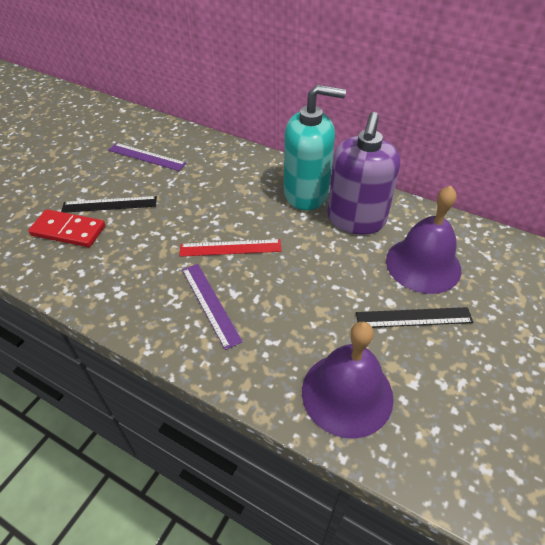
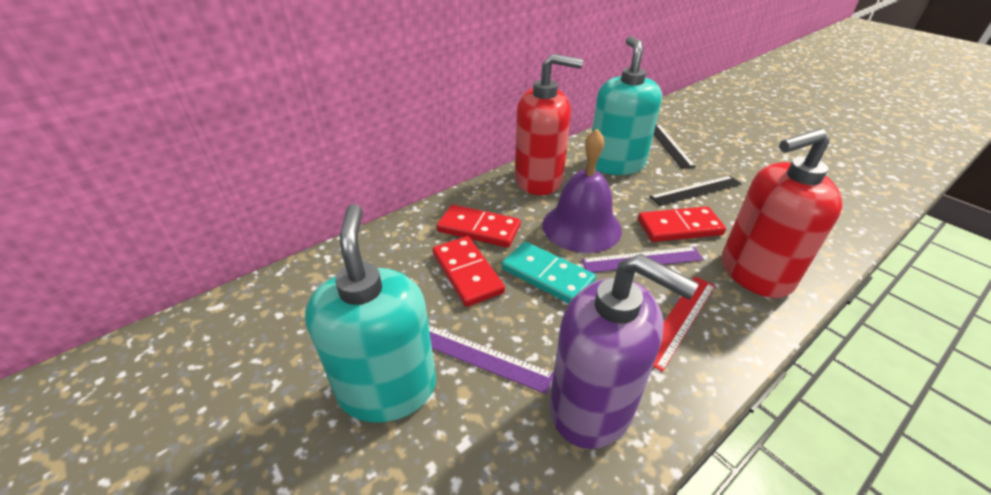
purple bell: [302,322,394,439] [386,186,461,294] = 2 -> [542,129,622,253] = 1
red domino: [28,209,105,247] = 1 -> [432,236,505,307] [437,204,521,248] [638,206,726,242] = 3
red soap dispenser: none = 0 -> [515,54,583,195] [722,128,843,298] = 2
turquoise domino: none = 0 -> [502,242,596,303] = 1
turquoise soap dispenser: [284,84,346,210] = 1 -> [305,204,436,423] [592,36,662,175] = 2

